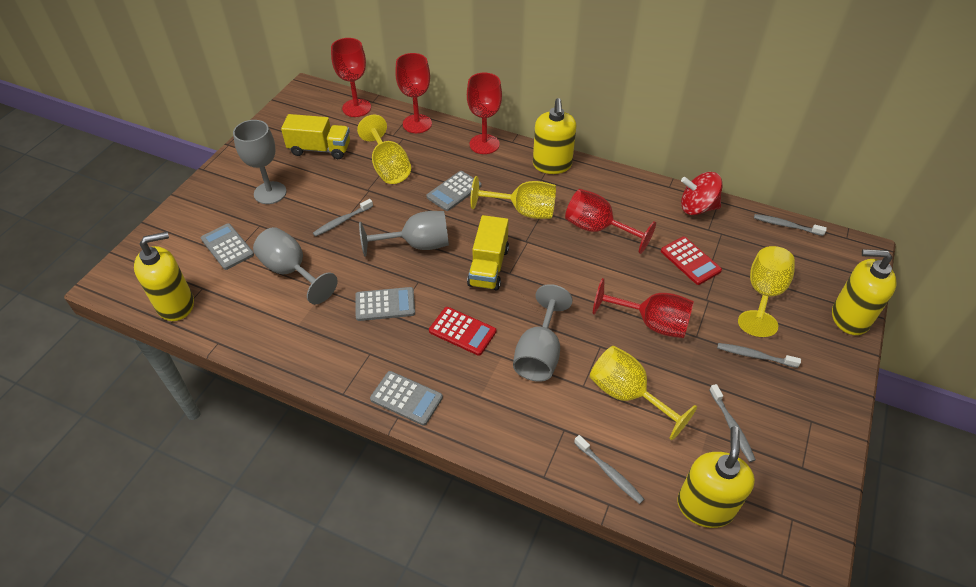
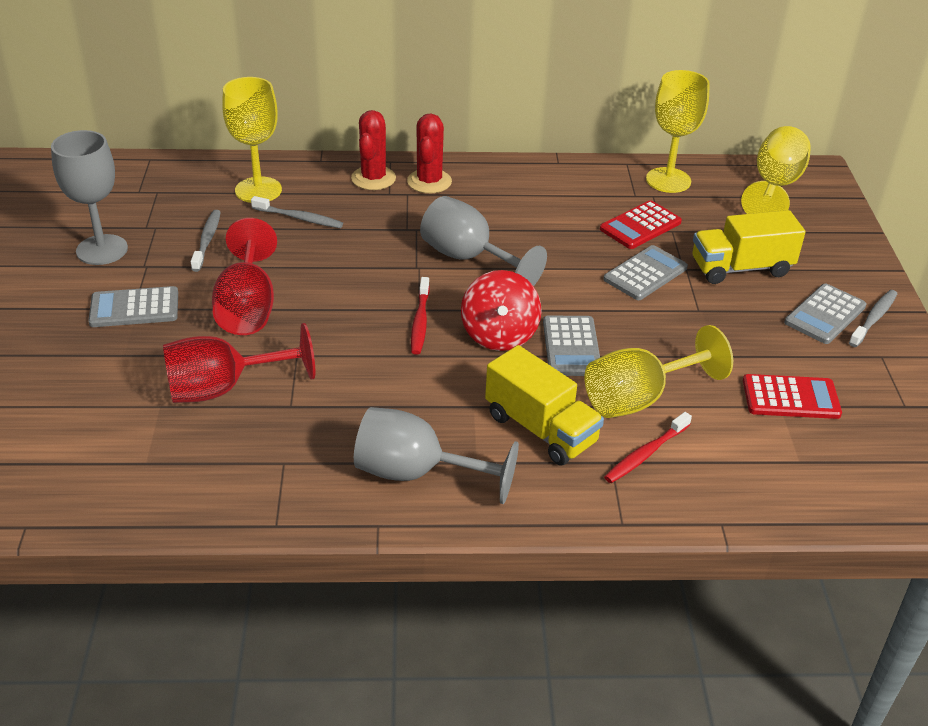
grey goblet: [233,120,287,204] [253,227,338,305] [359,211,449,257] [513,284,573,382] = 4 -> [51,130,128,265] [354,407,519,504] [420,196,547,286] = 3
grey toothbrush: [313,199,373,237] [574,435,644,504] [709,384,756,462] [717,343,801,368] [754,214,827,236] = 5 -> [191,210,221,272] [251,196,343,228] [849,290,897,347] = 3
red cactus: none = 0 -> [351,110,396,190] [407,113,452,193] = 2
red goblet: [331,38,371,117] [395,53,432,133] [467,73,502,154] [565,189,656,254] [593,278,694,338] = 5 -> [163,323,315,403] [212,218,277,335] = 2
red toothbrush: none = 0 -> [411,277,430,355] [604,412,692,483] = 2
yellow soap dispenser: [134,232,194,321] [533,98,576,174] [677,426,755,528] [832,249,897,335] = 4 -> none = 0

